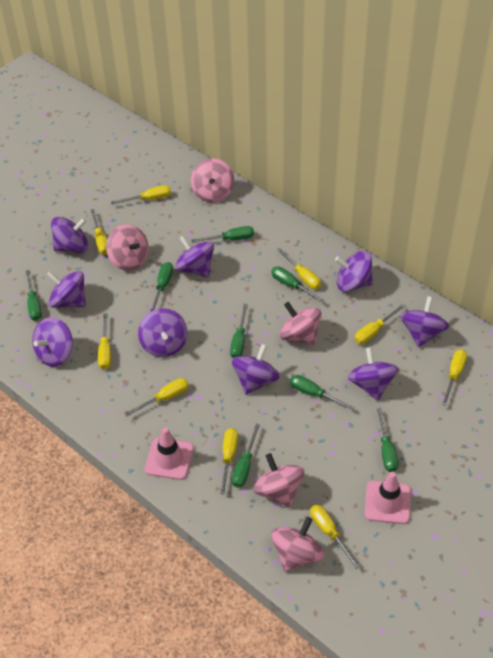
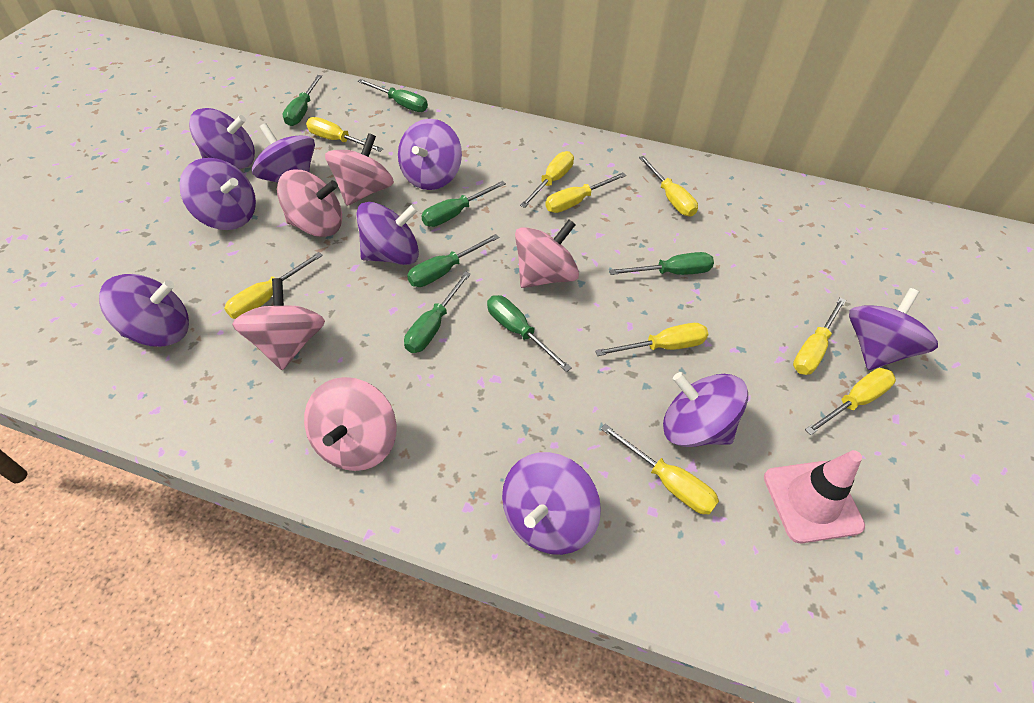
green screwdriver: [26,270,42,321] [150,262,173,312] [192,226,254,243] [230,304,248,358] [232,424,260,488] [271,266,325,303] [290,375,355,411] [377,408,398,472] = 8 -> [283,75,322,126] [358,79,428,112] [404,271,471,353] [407,234,499,287] [421,181,506,227] [487,295,572,372] [609,252,714,275] = 7
pink traffic cone: [145,427,194,480] [365,472,411,524] = 2 -> [764,450,865,543] = 1

